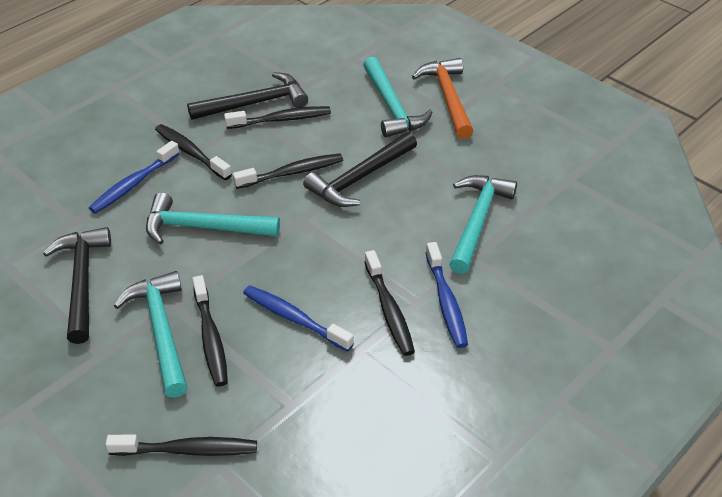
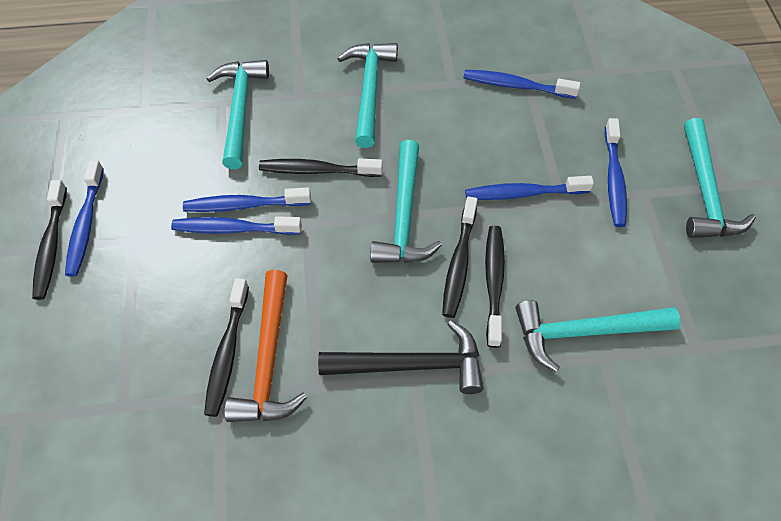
black hammer: [43,227,111,344] [187,72,308,120] [303,132,417,207] = 3 -> [318,320,483,394] = 1
black toothbrush: [106,435,257,456] [155,124,232,180] [192,275,228,386] [224,106,331,129] [233,153,343,189] [364,250,415,356] = 6 -> [32,180,67,300] [204,278,249,417] [259,158,383,177] [442,196,478,318] [485,226,505,348] = 5
blue toothbrush: [89,141,180,214] [243,285,354,352] [426,242,468,348] = 3 -> [65,160,104,277] [171,216,302,235] [183,187,311,212] [463,70,581,99] [465,176,594,200] [605,118,627,227] = 6
turquoise hammer: [114,271,188,398] [146,192,280,245] [363,57,433,137] [449,175,517,274] = 4 -> [207,60,269,169] [337,43,398,148] [370,140,442,263] [516,300,680,372] [684,118,756,238] = 5

